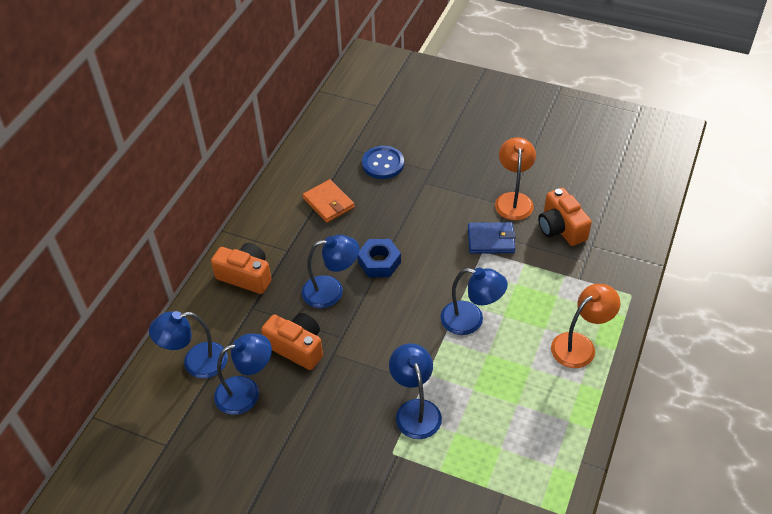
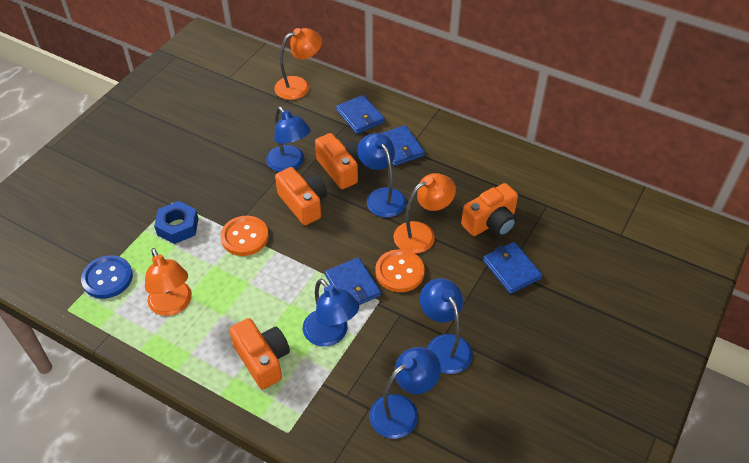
blue wallet: [468,222,516,254] = 1 -> [325,257,381,305] [336,95,385,134] [380,125,425,166] [483,242,542,294] = 4
orange button: none = 0 -> [220,216,269,256] [376,249,425,292] = 2
orange camera: [211,243,271,294] [261,313,323,370] [538,188,592,246] = 3 -> [229,318,290,389] [275,167,327,225] [315,133,363,189] [461,183,518,237] = 4
orange lamp: [495,137,536,220] [551,284,620,368] = 2 -> [145,248,192,316] [274,28,322,100] [394,173,456,254] = 3
orange wallet: [303,179,355,223] = 1 -> none = 0

